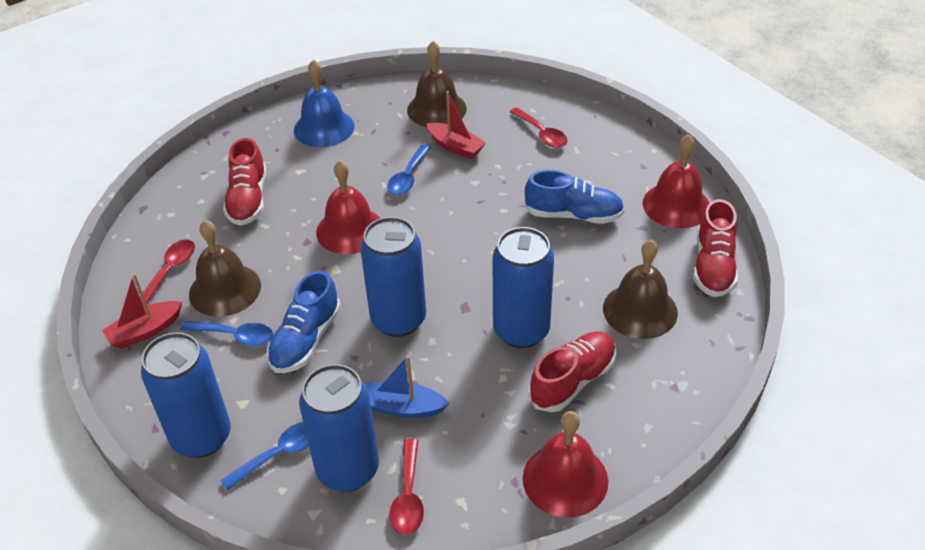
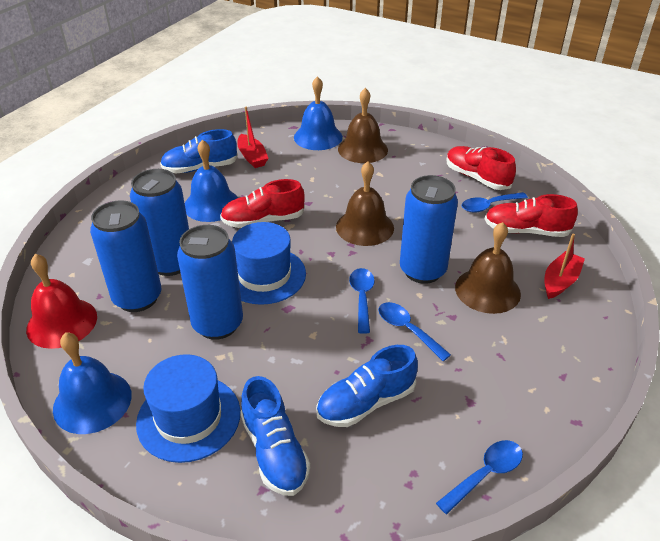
blue bell: [294,59,354,147] = 1 -> [53,332,132,434] [185,140,238,222] [294,76,343,150] = 3
blue boat: [366,355,449,418] = 1 -> none = 0
blue hat: none = 0 -> [136,354,240,463] [232,222,306,305] = 2
blue shoe: [267,271,341,373] [525,170,624,224] = 2 -> [160,129,238,174] [240,376,310,496] [316,345,418,427] = 3
blue spoon: [180,321,273,346] [220,422,309,491] [387,144,431,195] = 3 -> [349,268,375,334] [378,302,451,361] [436,440,523,514] [462,192,528,213] = 4
red bell: [316,160,380,254] [523,411,608,518] [643,134,709,228] = 3 -> [26,254,97,349] = 1
red spoon: [140,239,195,307] [389,439,424,535] [510,107,568,148] = 3 -> none = 0

